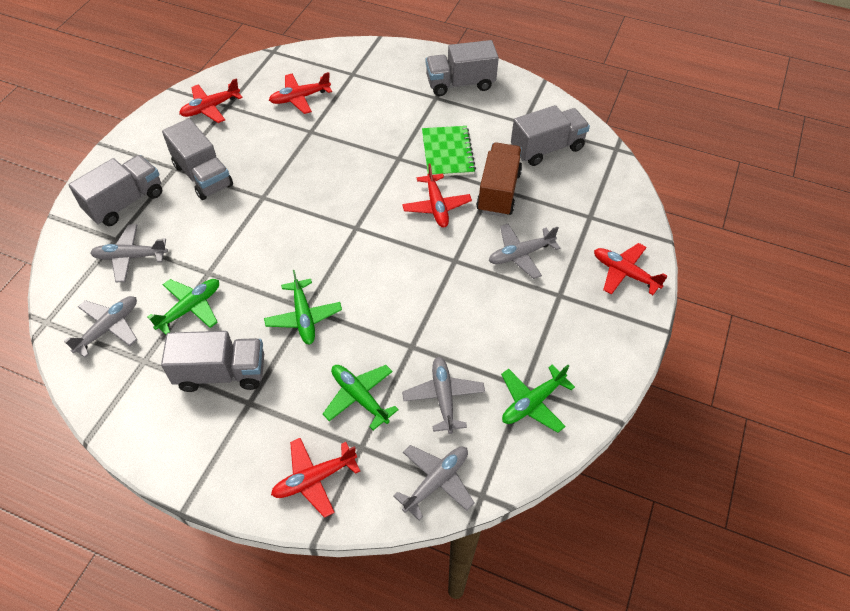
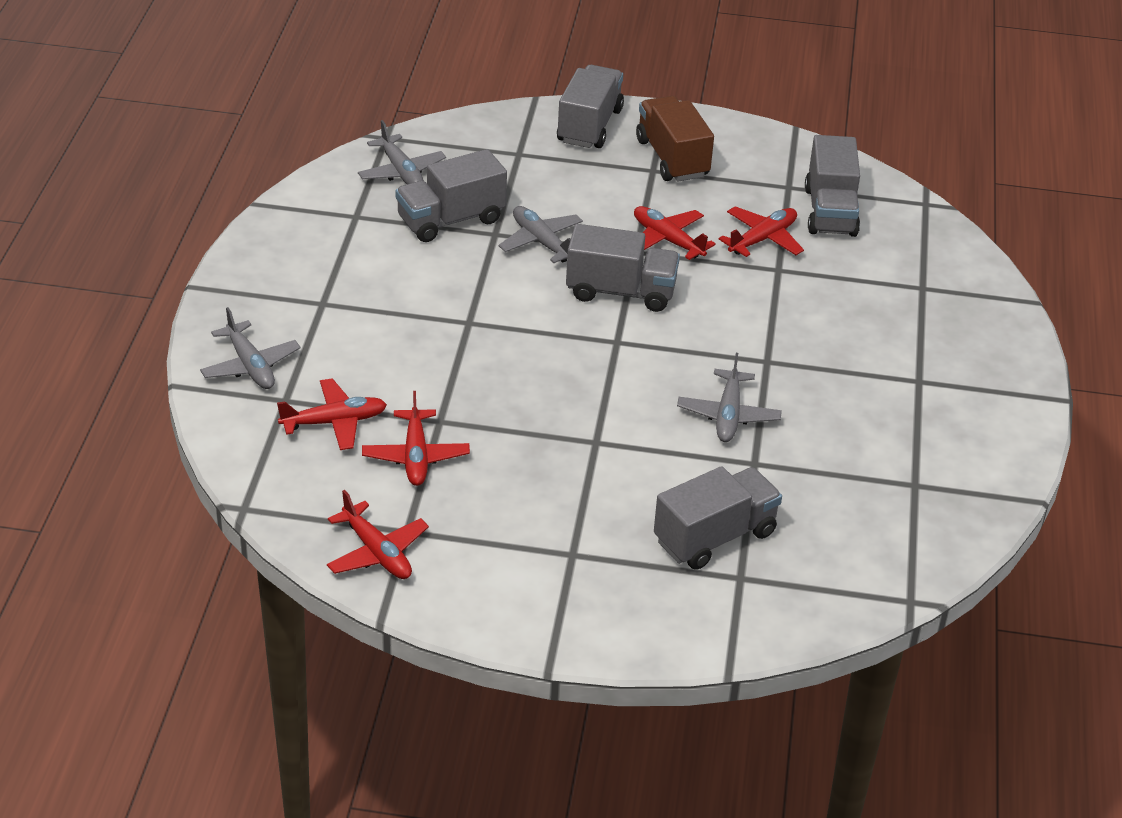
green notebook: [422,126,476,176] = 1 -> none = 0
green plane: [147,279,219,335] [264,270,342,344] [323,365,399,430] [501,365,575,433] = 4 -> none = 0
grey plane: [64,296,137,358] [90,224,168,282] [394,445,474,521] [402,357,485,434] [489,224,560,279] = 5 -> [200,307,301,389] [358,120,446,184] [499,206,583,263] [677,353,782,442] = 4

